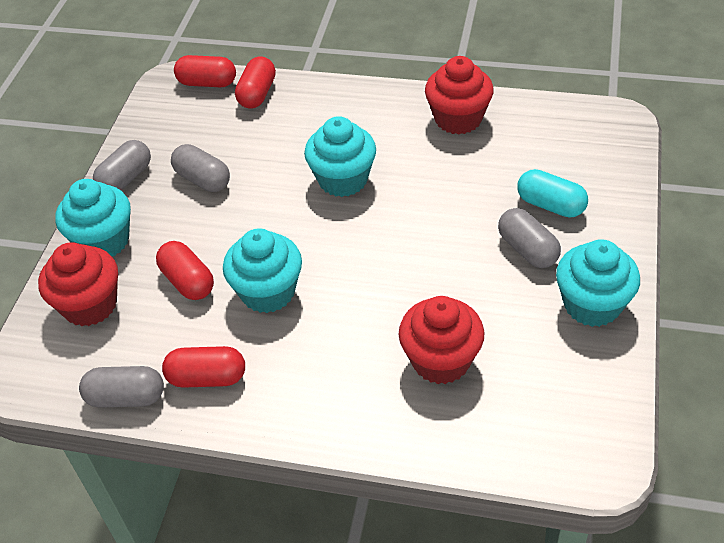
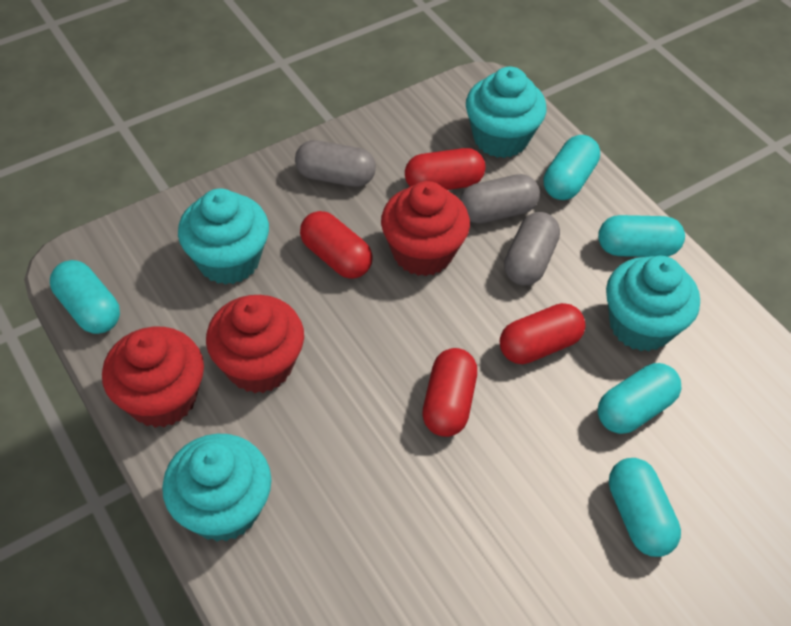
grey capsule: [79,366,164,408] [93,140,151,190] [171,144,230,192] [498,208,561,268] = 4 -> [295,140,376,187] [460,174,540,224] [504,212,560,285] = 3
turquoise capsule: [517,169,588,218] = 1 -> [50,260,120,334] [544,135,600,200] [598,215,685,257] [598,363,681,434] [609,458,681,557] = 5

